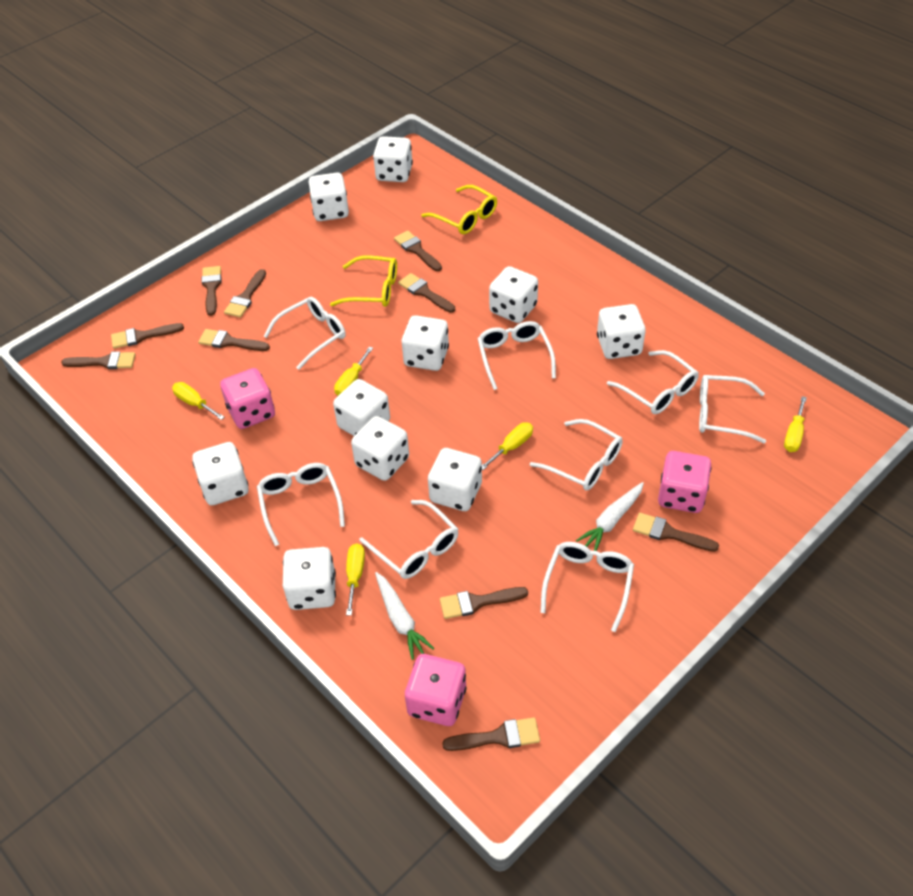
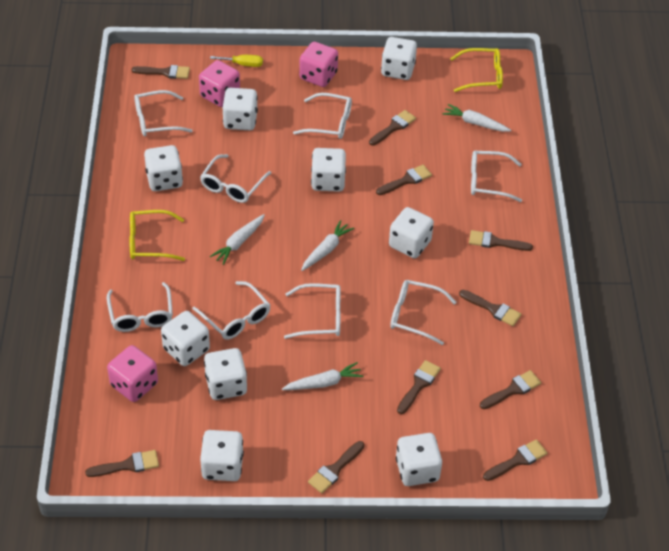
white carrot: [375,572,434,660] [576,482,644,551] = 2 -> [210,214,265,265] [282,362,363,390] [301,220,354,271] [443,104,511,132] = 4
white dice: [192,442,249,505] [283,547,336,610] [308,173,349,221] [333,379,390,436] [351,416,409,481] [373,136,413,182] [402,315,449,371] [428,448,482,511] [489,266,538,323] [597,304,646,359] = 10 -> [144,145,183,191] [161,311,210,366] [200,430,244,481] [204,348,247,400] [223,88,258,130] [311,148,346,192] [381,37,417,80] [389,207,434,258] [396,433,442,486] = 9
yellow screwdriver: [172,382,225,420] [334,346,373,396] [346,543,365,616] [482,423,533,470] [784,396,807,452] = 5 -> [210,55,263,67] = 1

